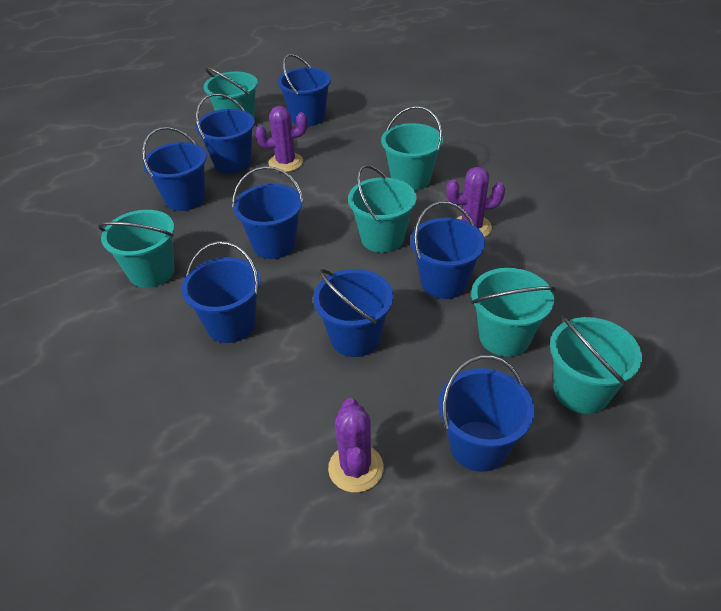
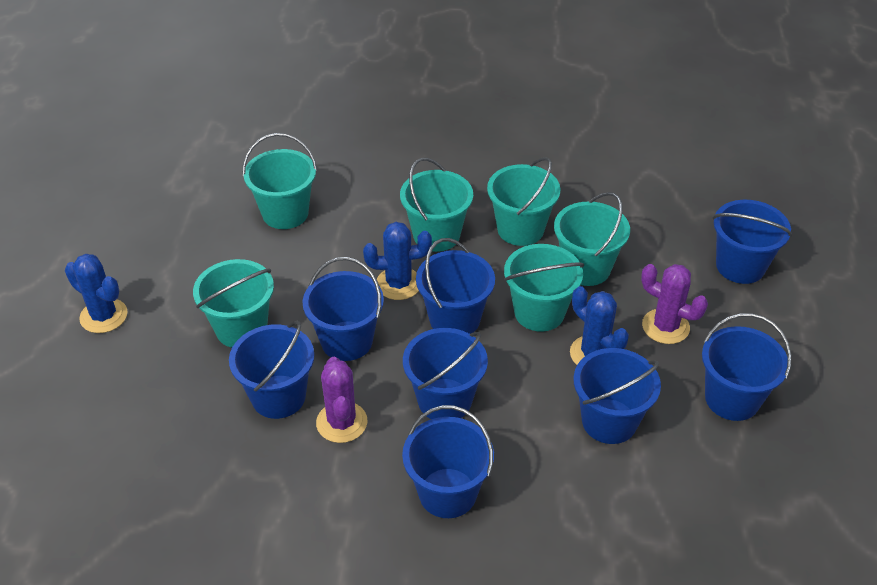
blue cactus: none = 0 -> [65,254,128,333] [363,222,432,300] [570,286,629,365] = 3
purple cactus: [255,106,307,172] [328,398,384,493] [446,167,505,237] = 3 -> [316,357,367,443] [641,264,708,344] = 2

